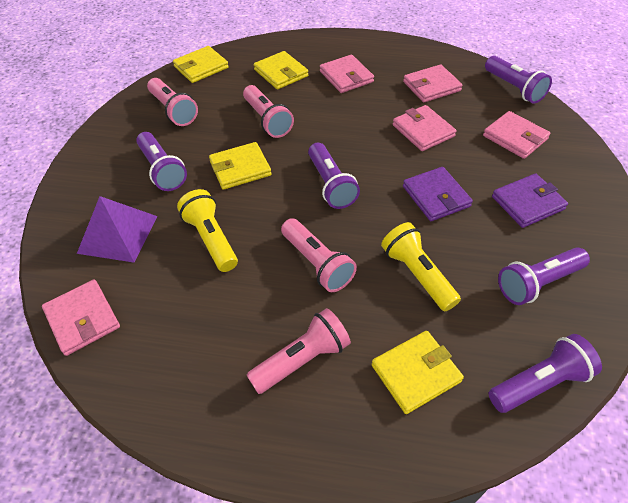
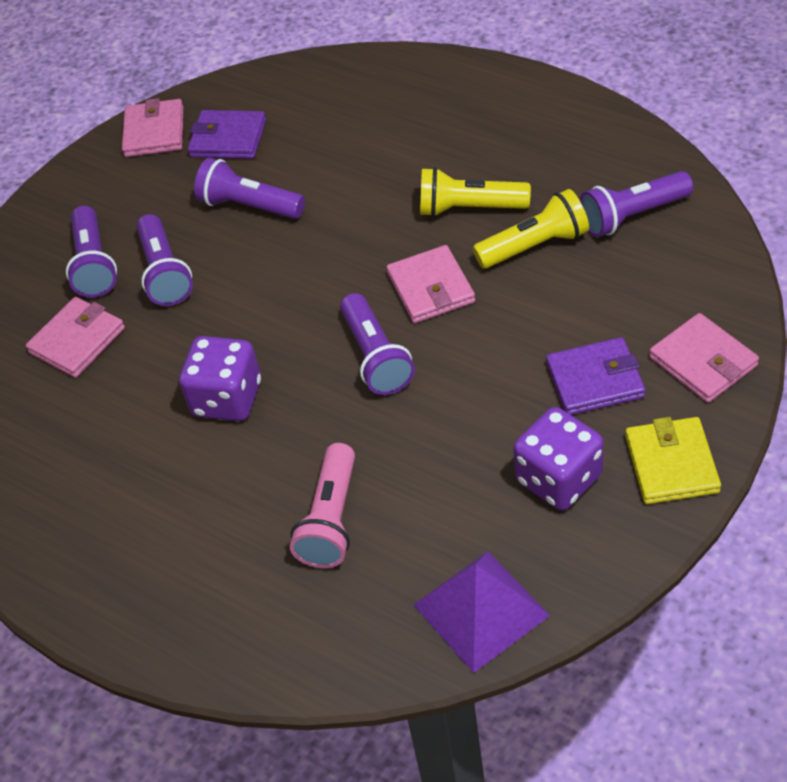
pink flashlight: [147,78,198,126] [243,85,294,138] [247,308,351,394] [281,218,357,292] = 4 -> [290,443,355,568] = 1
pink wallet: [42,279,120,356] [320,55,374,93] [393,105,456,151] [403,64,463,102] [483,111,550,159] = 5 -> [26,297,125,378] [122,98,183,157] [387,245,475,323] [649,313,759,403] = 4
purple dice: none = 0 -> [179,336,261,421] [513,407,604,510] = 2
yellow wallet: [173,46,229,83] [209,142,272,190] [254,51,308,89] [372,331,464,414] = 4 -> [625,417,721,504] = 1

